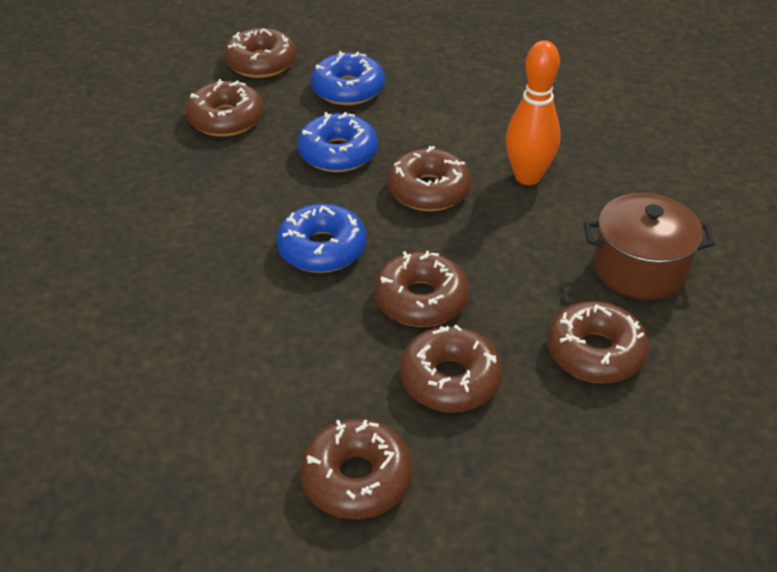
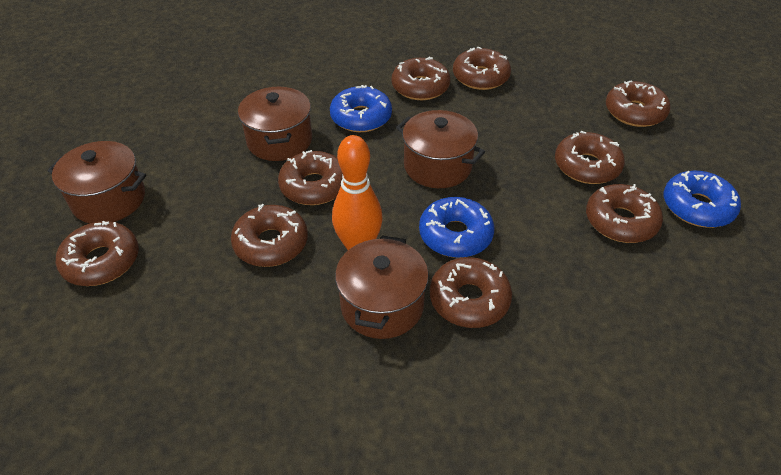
brown donut: [185,79,264,136] [224,28,296,78] [300,419,413,519] [374,251,469,327] [387,146,472,211] [400,325,503,412] [547,301,649,383] = 7 -> [56,221,139,286] [231,204,308,267] [278,150,343,205] [392,57,451,100] [430,257,512,328] [453,47,511,90] [555,131,625,184] [586,184,663,243] [606,80,670,127] = 9
brown pot: [584,193,715,300] = 1 -> [48,141,146,223] [238,87,312,161] [335,235,429,339] [396,110,485,188] = 4

